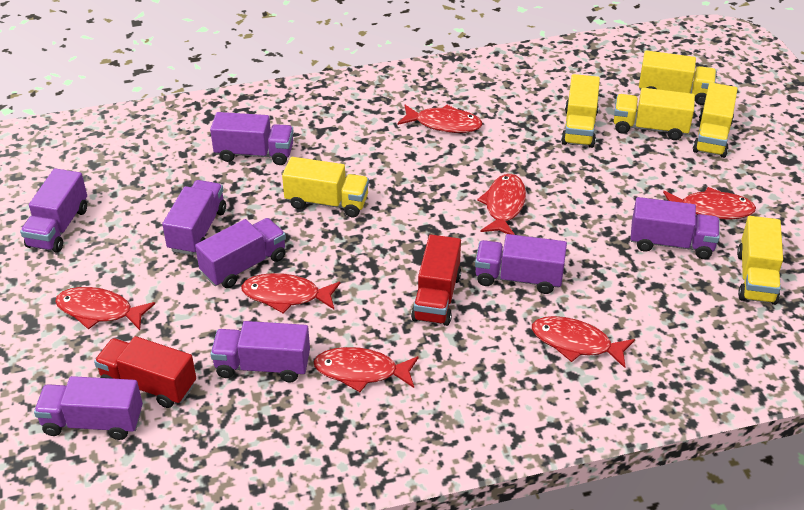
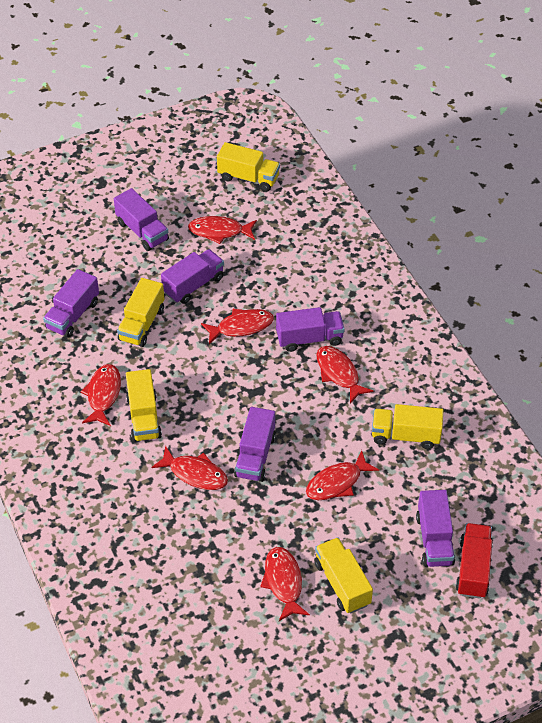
purple truck: [20,168,87,253] [34,376,143,440] [162,180,226,255] [195,218,286,288] [210,112,294,165] [210,321,310,382] [475,234,567,294] [630,197,720,259] = 8 -> [43,269,99,338] [114,188,169,251] [161,249,224,304] [234,407,276,482] [276,307,345,352] [416,490,455,567] = 6
red truck: [94,336,196,408] [411,235,461,326] = 2 -> [456,523,493,599] = 1
yellow truck: [282,157,369,217] [561,74,600,148] [614,88,695,140] [639,50,716,105] [693,83,738,158] [737,216,783,305] = 6 -> [117,278,164,347] [126,369,162,442] [217,142,280,191] [314,537,373,614] [372,404,443,449] = 5

